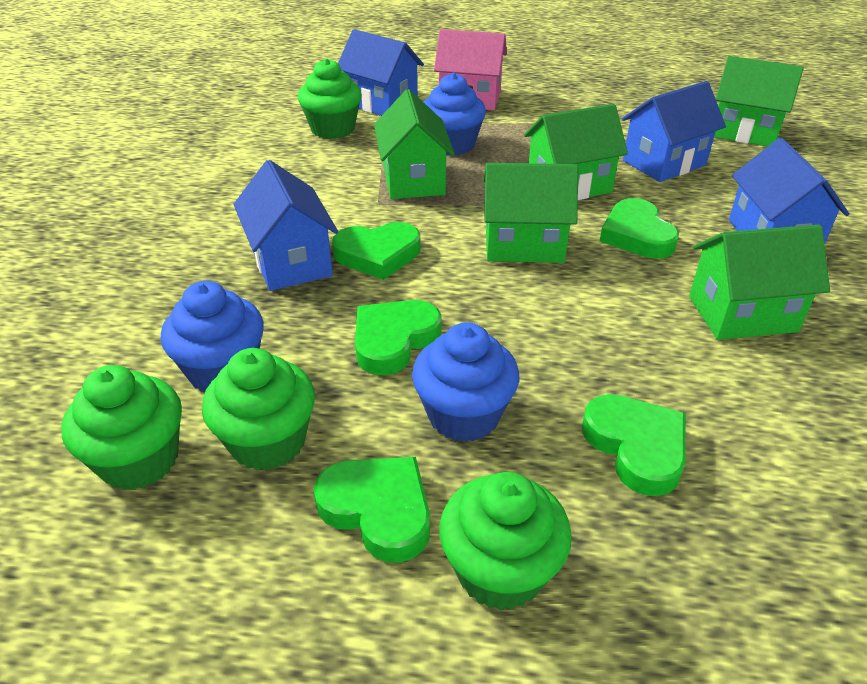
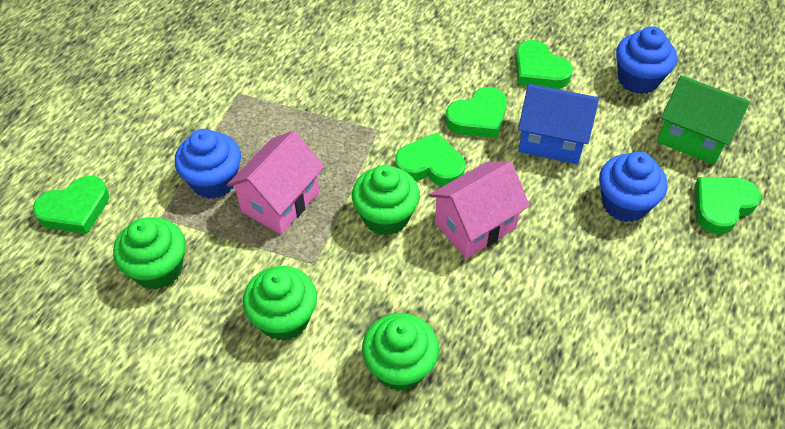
blue house: [233,160,338,291] [338,29,424,116] [622,81,726,182] [729,138,849,244] = 4 -> [518,84,599,164] = 1
green house: [374,89,455,199] [483,163,578,263] [524,104,628,200] [689,225,830,340] [714,56,804,147] = 5 -> [657,75,750,165] = 1
pink house: [434,29,507,110] = 1 -> [227,130,324,234] [429,162,530,259] = 2

